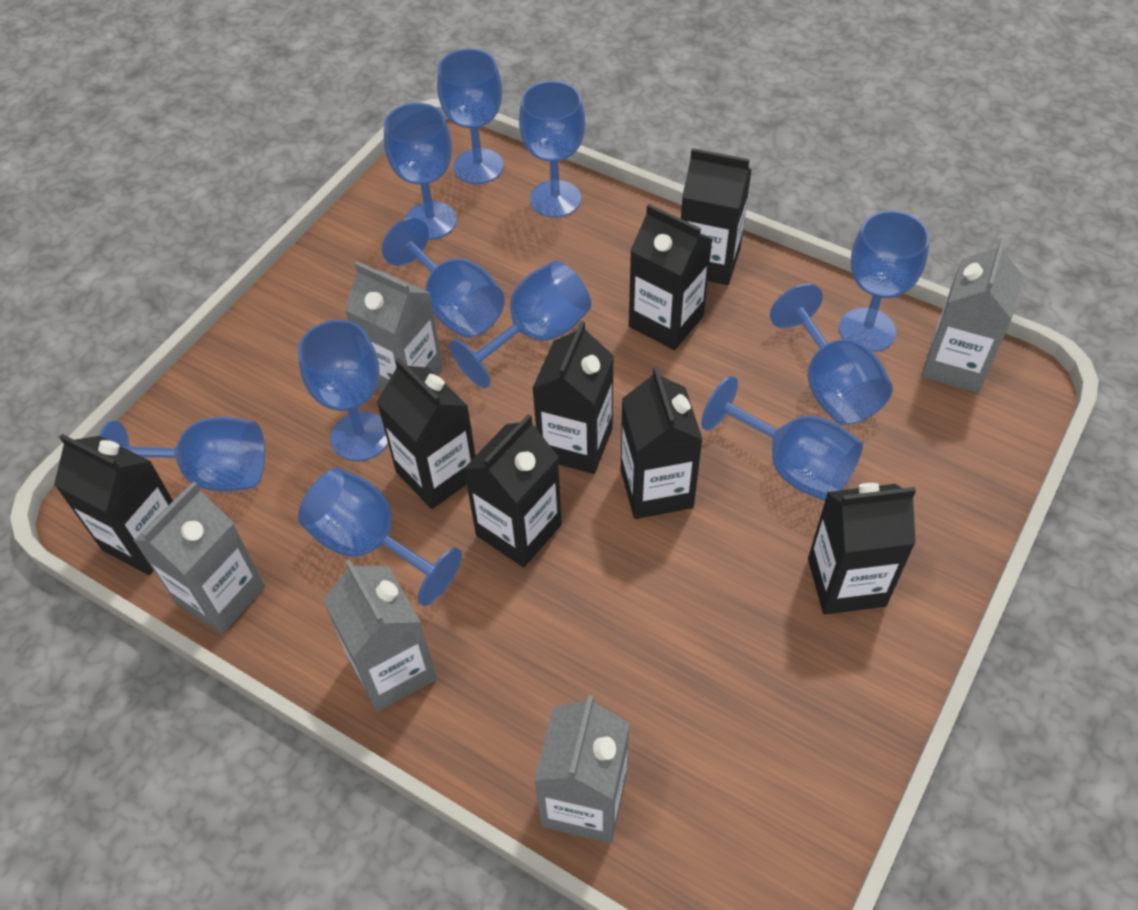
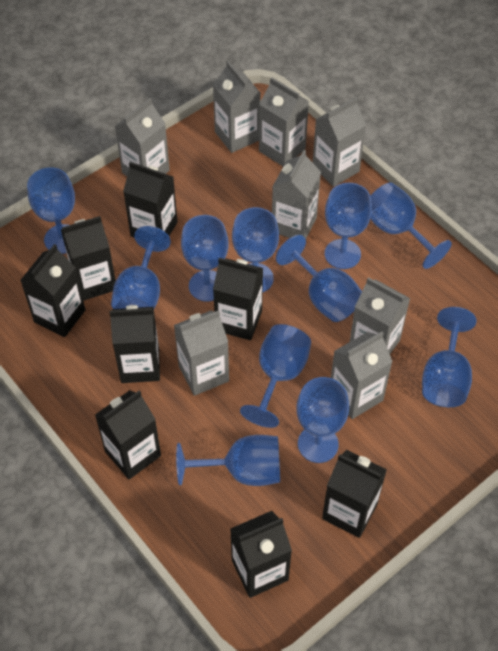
grey carton: [134,482,265,634] [323,559,437,712] [345,262,443,392] [534,695,630,843] [921,239,1023,393] = 5 -> [115,98,170,176] [174,310,229,396] [213,61,261,153] [259,77,309,166] [272,150,321,239] [313,97,366,187] [331,332,393,419] [350,277,410,354] = 8

